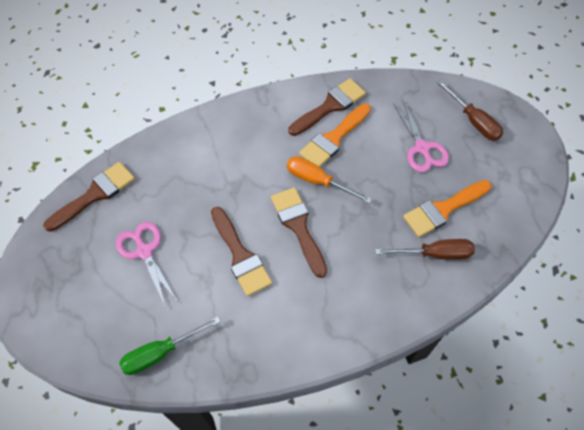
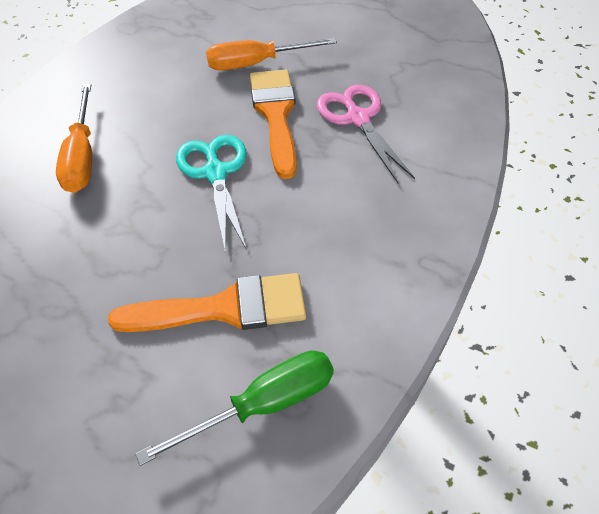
brown brush: [43,162,135,232] [211,207,272,297] [271,187,327,278] [288,78,366,136] = 4 -> none = 0
brown screwdriver: [375,239,475,260] [437,80,503,141] = 2 -> none = 0
orange screwdriver: [287,156,372,204] = 1 -> [56,84,92,193] [206,38,337,70] = 2
pink scissors: [116,222,178,307] [393,100,449,172] = 2 -> [317,85,415,183] = 1
turquoise scissors: none = 0 -> [176,135,247,254] = 1

